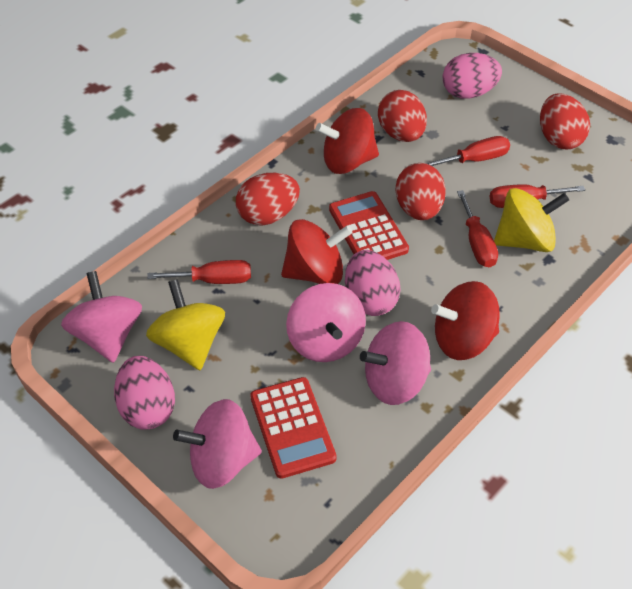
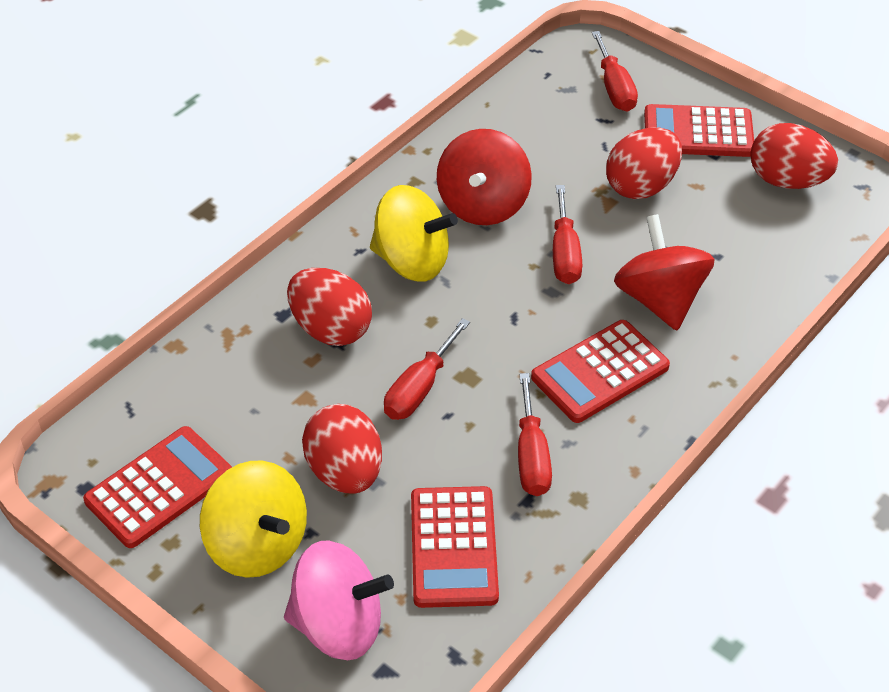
pink egg: [114,356,175,430] [345,250,401,316] [443,53,502,99] = 3 -> none = 0
pink spinning top: [61,271,142,363] [173,399,262,489] [286,283,366,362] [360,321,431,405] = 4 -> [284,540,394,660] = 1
red calculator: [250,377,337,479] [329,191,409,260] = 2 -> [83,426,232,548] [411,486,499,608] [531,320,670,423] [644,104,754,157] = 4
red spinning top: [281,219,353,284] [316,108,379,174] [431,281,500,360] = 3 -> [437,129,532,225] [614,214,715,330] = 2

